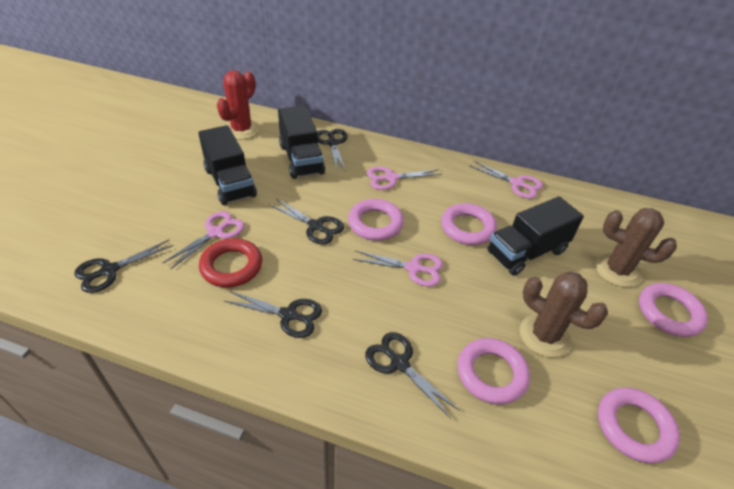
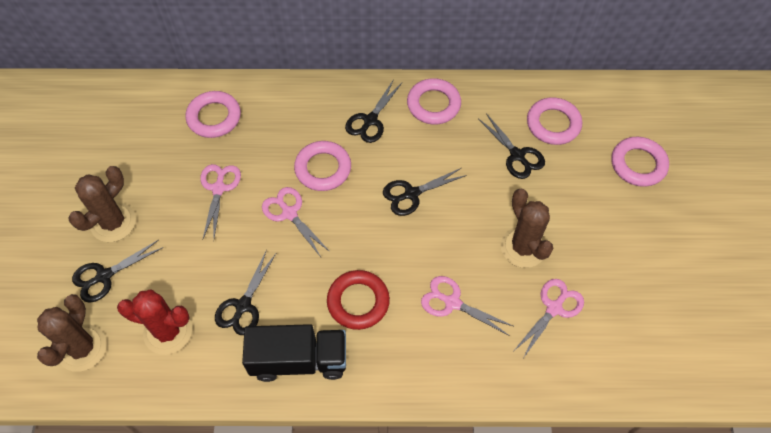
black truck: [198,125,257,205] [278,106,325,179] [487,196,584,276] = 3 -> [242,324,346,382] = 1
brown cactus: [519,271,608,357] [595,208,677,287] = 2 -> [37,294,107,372] [68,166,136,242] [501,189,553,268] = 3

